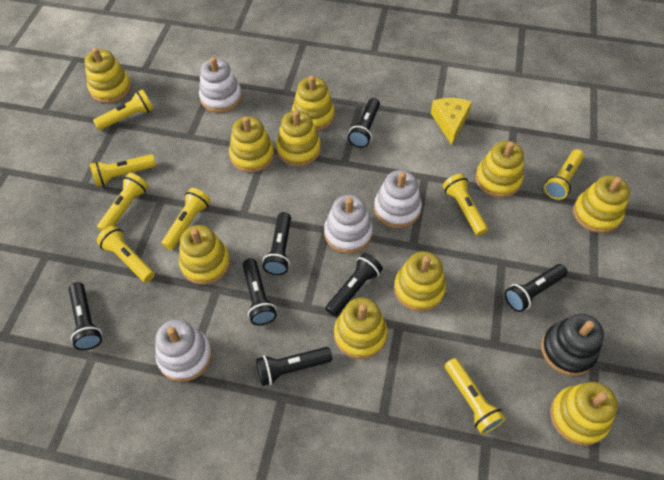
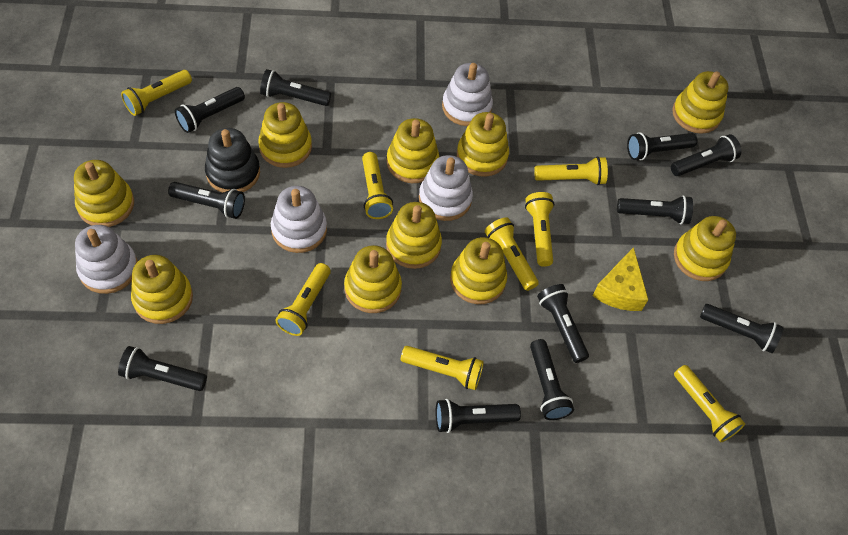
black flashlight: [69,282,102,350] [243,258,277,325] [256,347,332,386] [263,212,291,275] [325,253,383,316] [348,98,380,148] [505,264,568,312] = 7 -> [118,346,207,391] [168,182,245,219] [175,87,245,133] [260,69,331,106] [436,399,521,433] [530,339,574,420] [537,284,589,363] [617,195,693,225] [627,132,697,160] [671,134,741,176] [700,304,784,353] = 11

